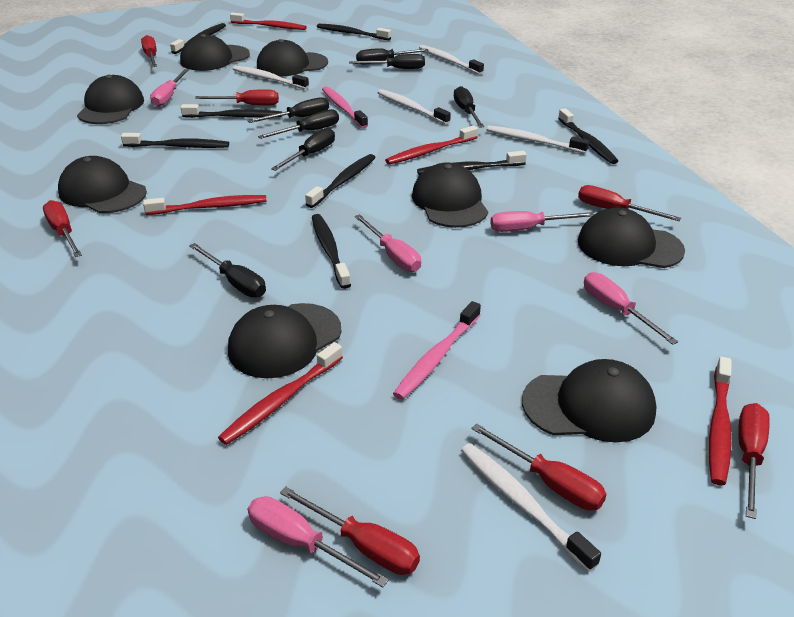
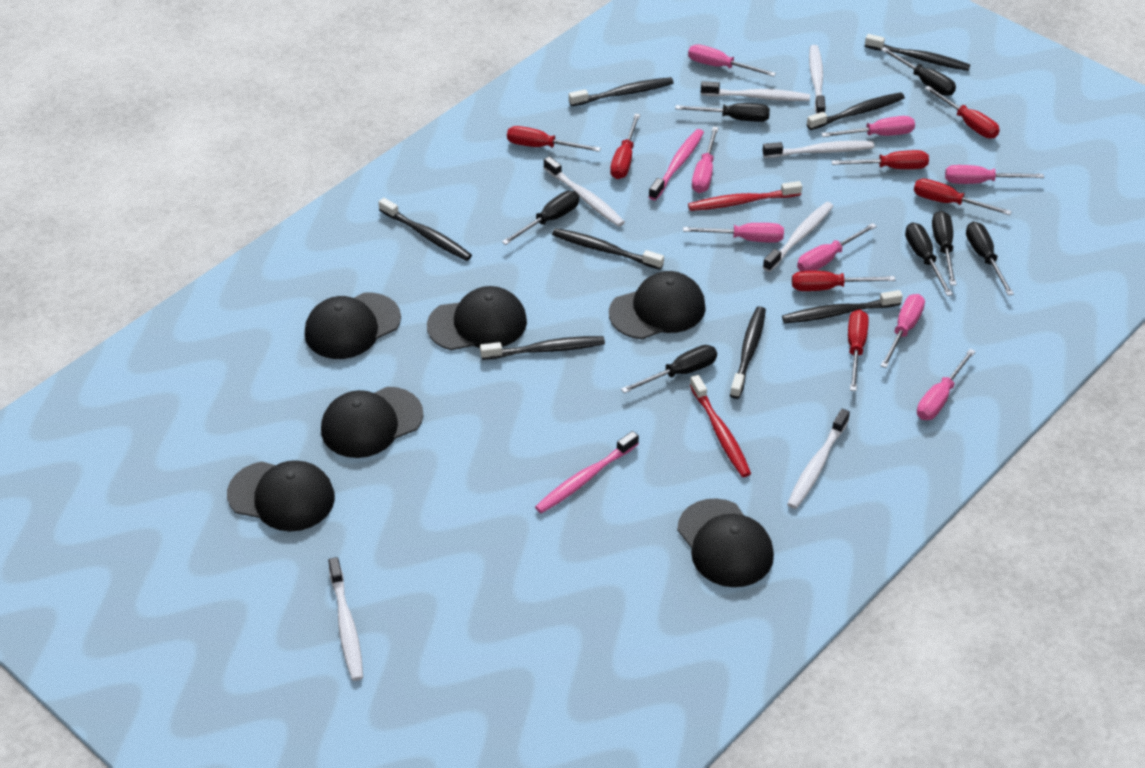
black cap: [58,156,147,213] [77,75,144,124] [180,34,250,71] [228,303,341,378] [257,39,328,77] [412,162,488,228] [522,359,656,442] [578,208,685,268] = 8 -> [227,460,335,531] [305,293,401,359] [321,387,423,458] [427,286,527,350] [609,271,706,339] [677,498,774,587] = 6
pink screwdriver: [150,69,189,107] [248,496,389,587] [355,214,421,272] [490,211,594,232] [584,272,678,345] = 5 -> [683,223,784,243] [688,44,776,77] [692,127,719,193] [797,223,877,271] [821,116,915,137] [880,294,925,368] [917,349,976,420] [945,165,1044,184] = 8
red toothbrush: [143,195,267,215] [218,342,343,445] [230,12,307,30] [385,126,478,165] [709,357,732,485] = 5 -> [688,181,802,211] [690,375,751,477] = 2
white toothbrush: [233,66,309,89] [377,89,451,125] [419,45,484,75] [461,443,601,572] [487,126,590,154] = 5 -> [328,557,363,681] [544,156,625,227] [701,81,810,101] [763,141,874,158] [763,202,833,272] [787,409,850,509] [809,45,826,114] = 7

